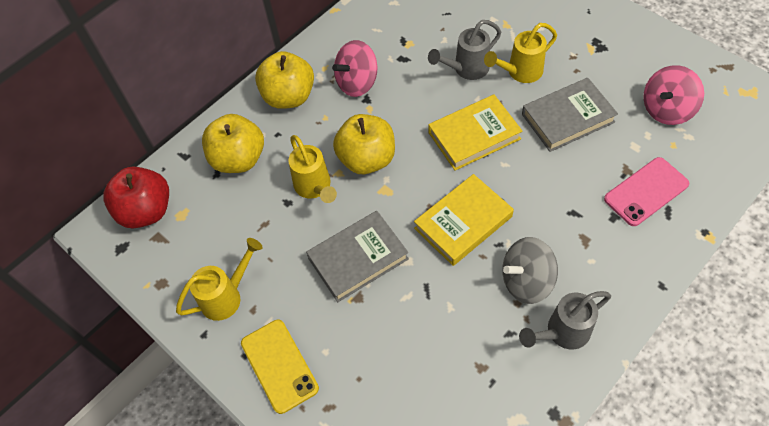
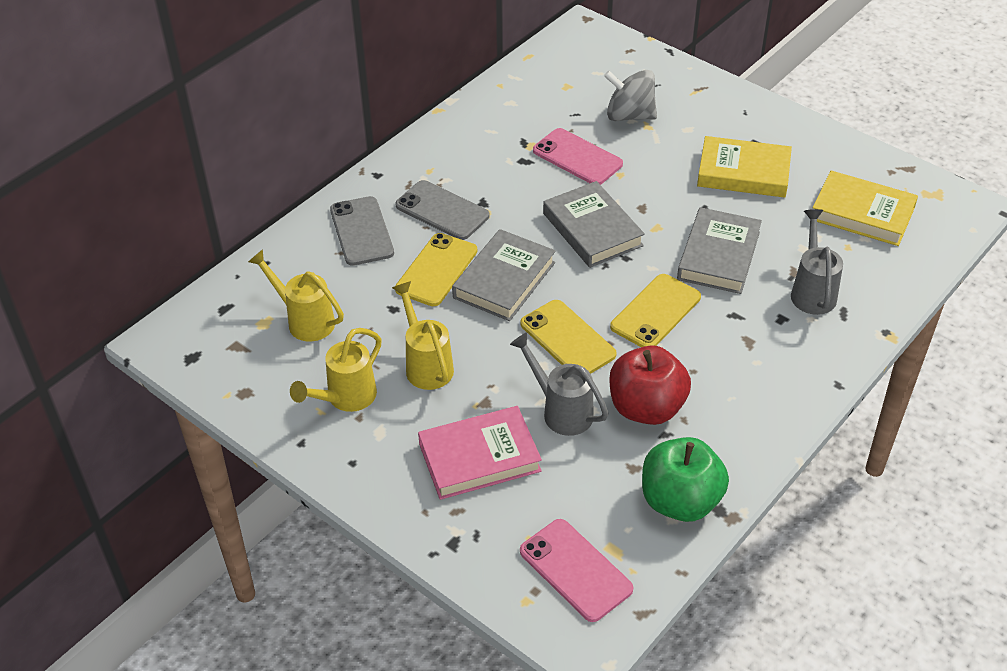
green apple: none = 0 -> [642,437,729,522] = 1
grey book: [306,211,409,302] [522,78,618,152] = 2 -> [452,229,555,321] [543,181,645,268] [677,207,762,294] = 3
grey phone: none = 0 -> [330,196,394,266] [396,180,489,240] = 2
pink book: none = 0 -> [418,406,542,500] = 1
pink phone: [604,157,689,226] = 1 -> [520,519,633,622] [533,128,623,185] = 2
pink spinning top: [332,40,377,97] [643,65,704,125] = 2 -> none = 0
yellow apple: [202,114,264,173] [255,51,314,109] [333,114,395,174] = 3 -> none = 0
yellow phone: [241,320,319,414] = 1 -> [395,233,477,306] [520,300,617,374] [610,274,701,347] = 3

